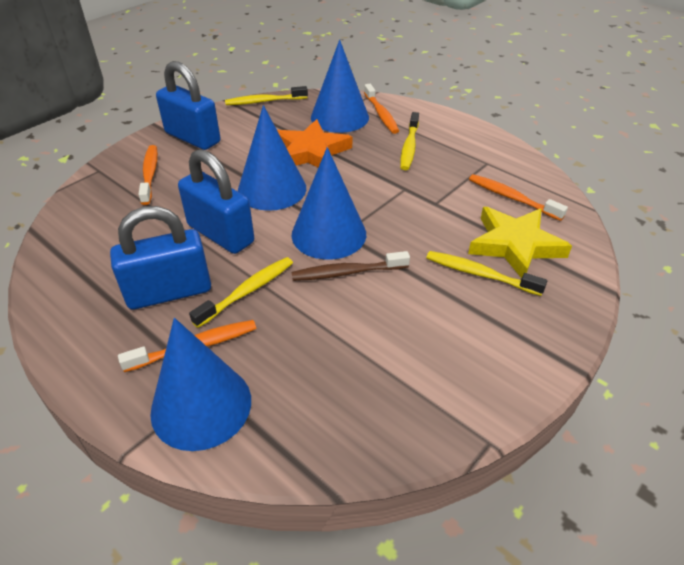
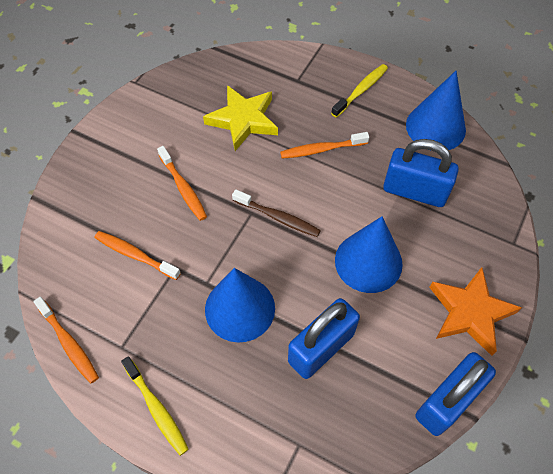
blue cone: [150,318,251,451] [238,105,306,211] [292,147,366,260] [311,40,369,133] = 4 -> [205,268,275,343] [335,216,403,293] [406,71,466,150] = 3
yellow toothbrush: [189,257,293,328] [225,86,308,105] [400,112,419,170] [426,251,547,296] = 4 -> [121,356,189,456] [331,64,388,118] = 2

